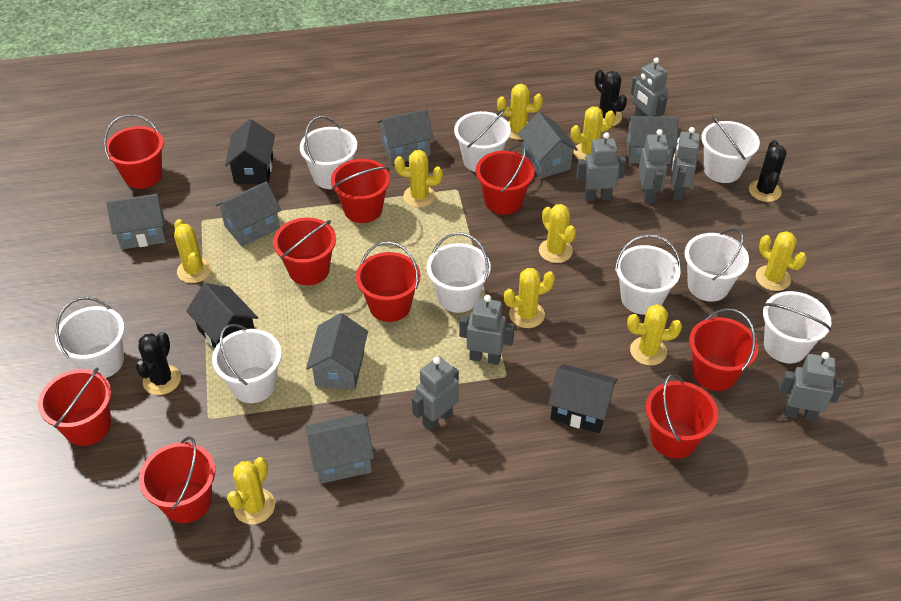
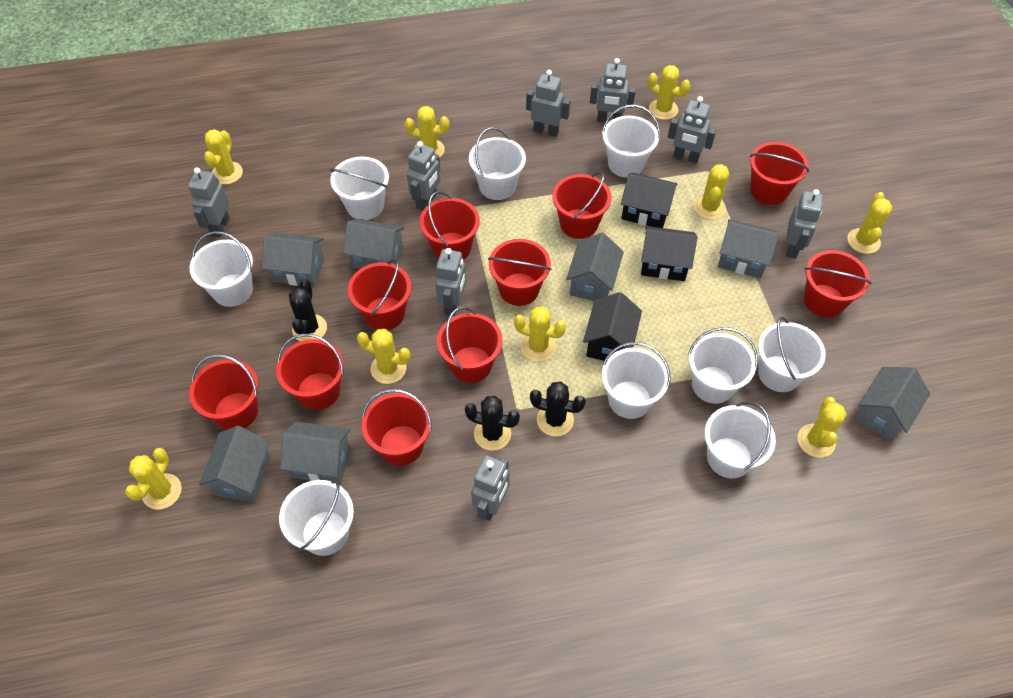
grey robot: [412,356,459,431] [459,295,515,365] [576,132,626,201] [631,57,668,117] [639,129,669,203] [670,127,700,201] [779,352,844,421] = 7 -> [188,168,230,237] [407,141,441,211] [435,248,466,316] [471,455,510,521] [526,70,570,137] [590,58,636,123] [668,96,716,164] [786,189,823,259] = 8
red bucket: [38,368,111,446] [104,114,164,189] [139,436,215,523] [273,218,336,285] [331,159,390,223] [356,241,420,322] [476,144,535,215] [646,374,718,459] [689,308,759,391] = 9 -> [189,354,259,430] [276,334,344,410] [348,259,411,330] [362,389,432,466] [420,191,480,260] [437,307,503,383] [488,239,551,306] [552,172,611,239] [750,142,809,205] [804,250,872,318] = 10

